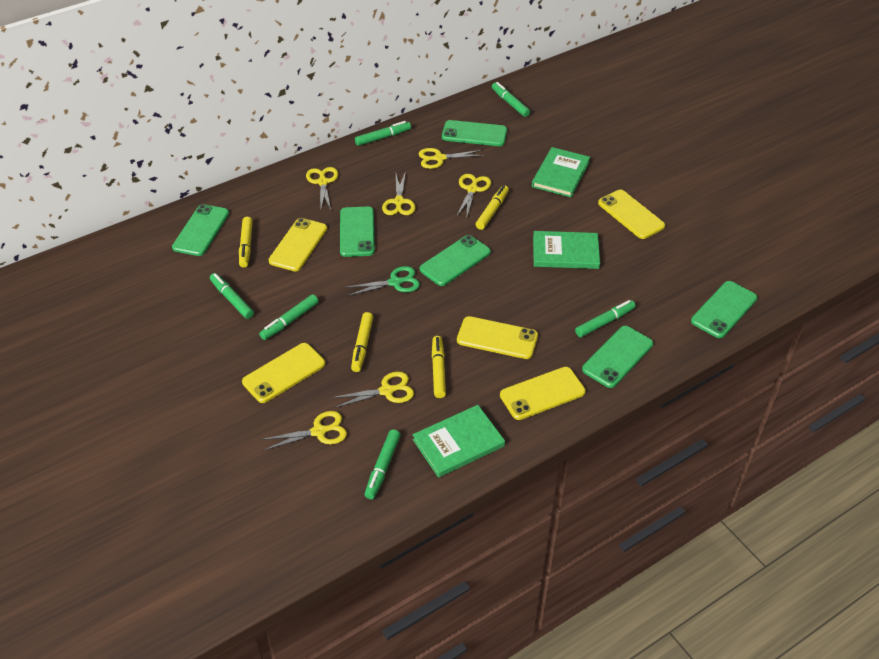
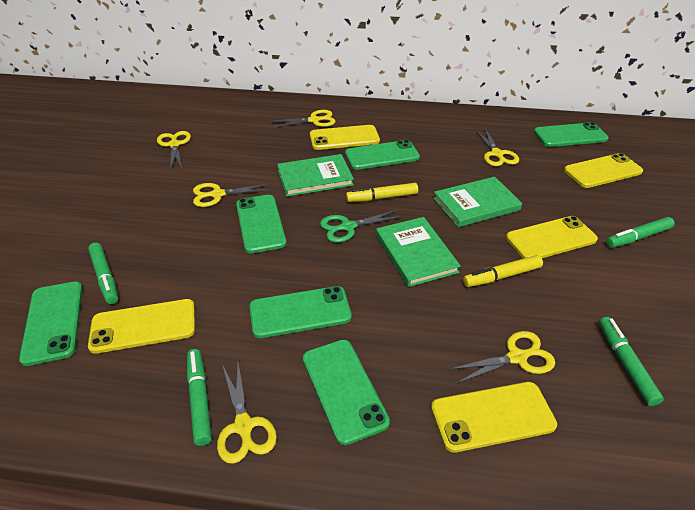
green marker: [210,273,254,319] [259,294,319,340] [355,121,411,146] [364,429,401,499] [492,82,530,117] [575,300,636,337] = 6 -> [88,242,118,304] [187,349,212,446] [599,317,664,406] [606,217,675,248] = 4
yellow marker: [239,217,253,268] [351,312,373,372] [432,336,446,398] [476,185,509,230] = 4 -> [346,183,418,202] [463,255,543,287] = 2

